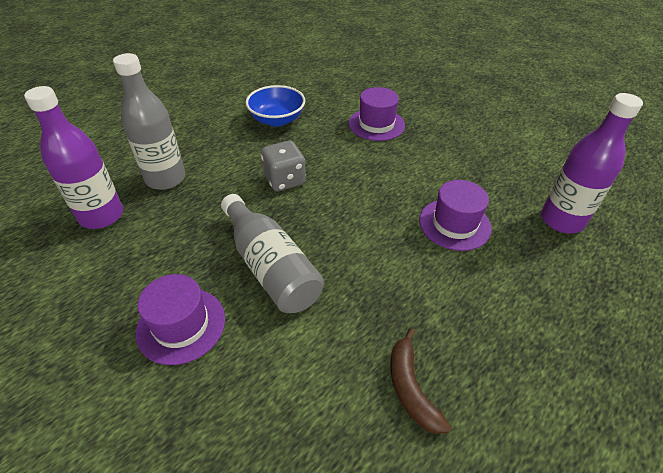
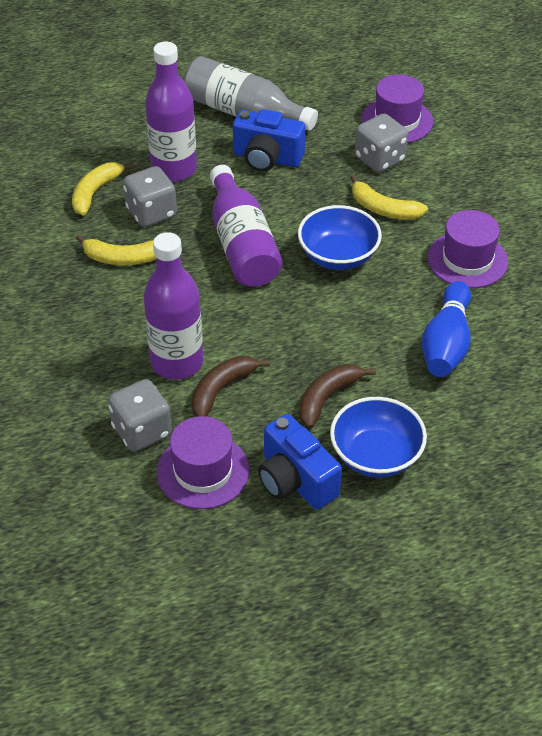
blue bowl: [246,85,305,127] = 1 -> [298,205,382,270] [330,397,427,478] = 2
blue bowling pin: none = 0 -> [422,281,471,377] = 1
blue camera: none = 0 -> [233,109,305,172] [258,414,342,510] = 2
brown banana: [390,328,451,434] = 1 -> [191,356,270,417] [299,364,376,428] = 2
grey bottle: [113,53,185,190] [221,194,324,313] = 2 -> [183,56,318,131] = 1
grey dice: [261,141,306,191] = 1 -> [108,379,172,452] [123,166,177,227] [355,113,408,172] = 3
purple bottle: [24,86,123,229] [541,93,643,233] = 2 -> [144,232,203,380] [145,42,197,182] [210,165,282,287] = 3
yellow banana: none = 0 -> [72,162,134,216] [76,234,156,265] [350,175,428,220] = 3

